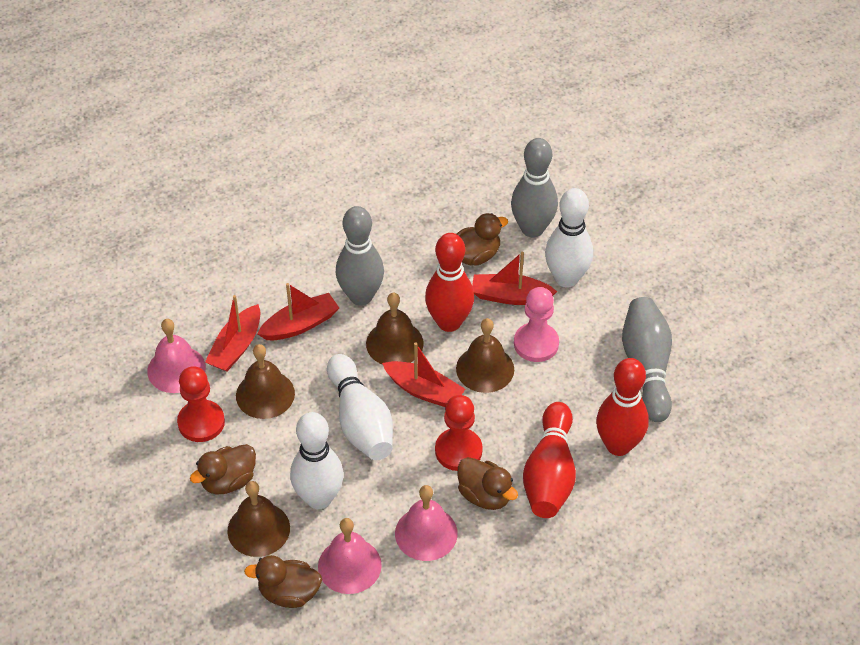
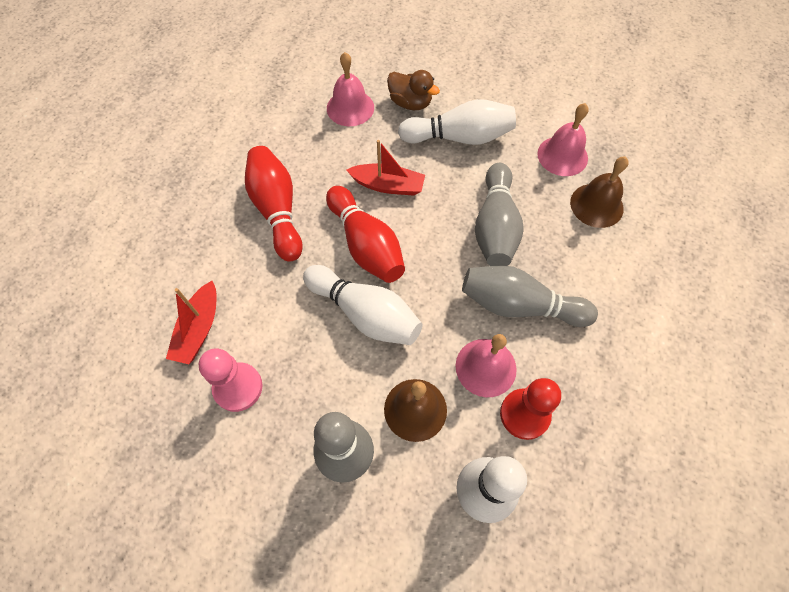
brown bell: [227,481,290,557] [236,344,295,419] [366,292,424,365] [456,318,514,393] = 4 -> [384,379,447,442] [570,157,629,228] = 2
brown duck: [190,444,256,494] [244,555,322,608] [457,213,508,266] [457,457,518,510] = 4 -> [387,70,440,110] = 1
red boat: [205,295,261,372] [257,283,339,340] [382,343,465,407] [472,251,557,305] = 4 -> [166,281,216,364] [347,140,425,196] = 2
red bowling pin: [425,233,474,332] [523,402,576,518] [596,358,649,456] = 3 -> [245,146,303,262] [326,186,405,283] = 2
red pawn: [177,366,225,442] [435,395,483,471] = 2 -> [500,378,561,440] = 1

